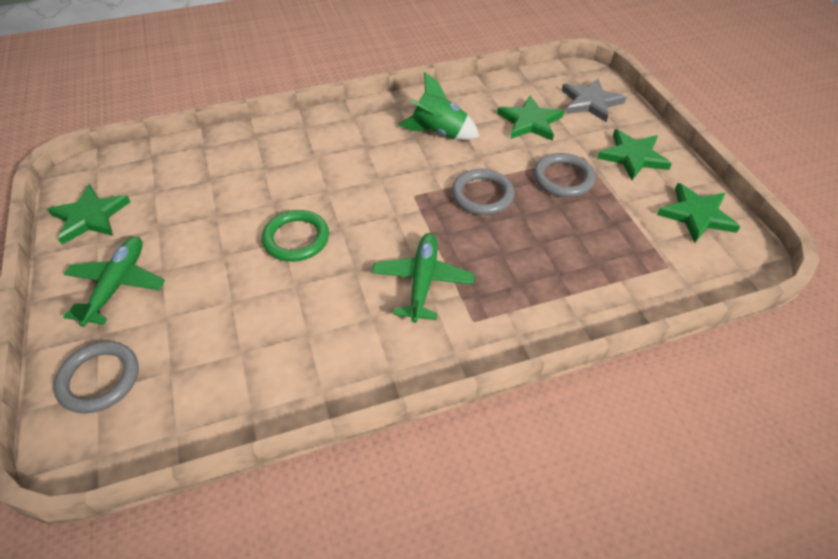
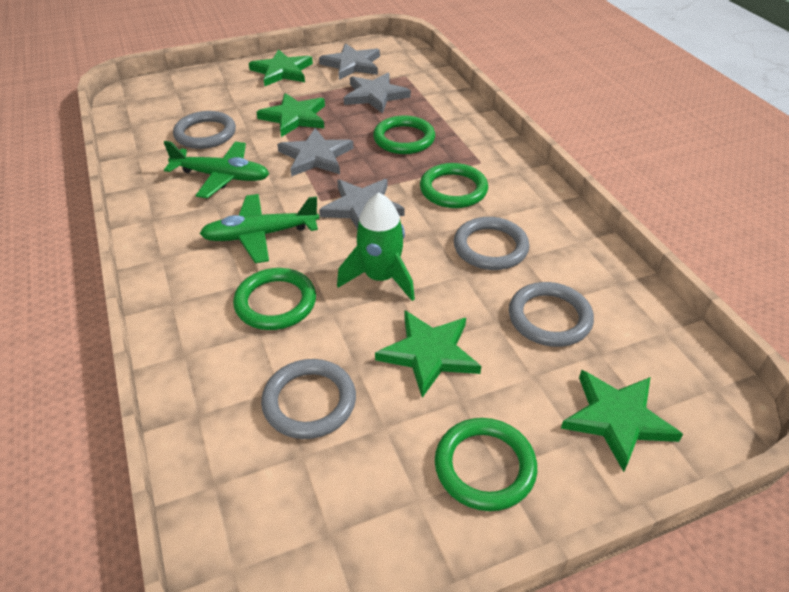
green ring: [262,210,329,262] = 1 -> [233,268,316,330] [373,115,435,154] [420,163,488,208] [435,418,537,511] = 4
grey ring: [53,341,139,413] [452,169,515,215] [534,153,595,197] = 3 -> [173,111,236,149] [261,359,356,439] [454,217,529,270] [509,282,594,347] = 4
grey star: [562,79,627,122] = 1 -> [277,128,353,177] [319,43,380,80] [319,179,404,229] [344,73,411,114] = 4

